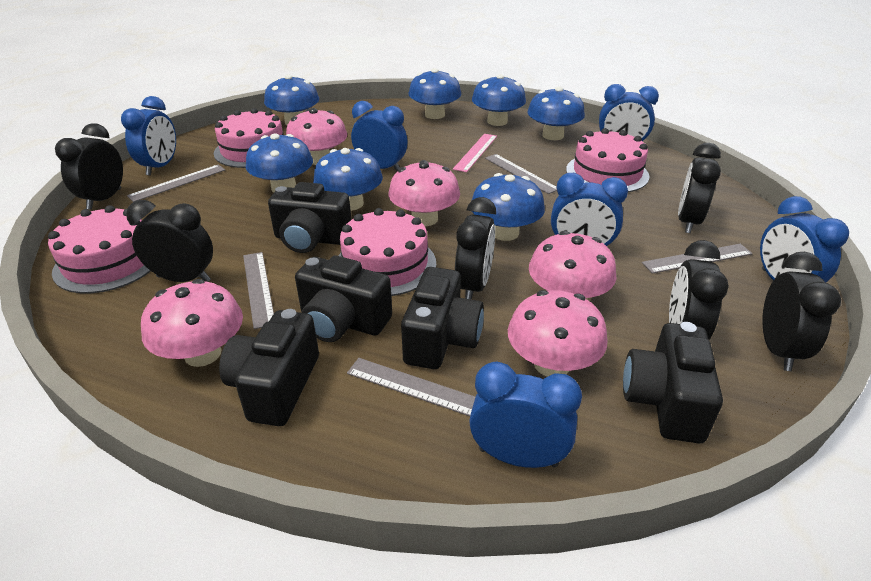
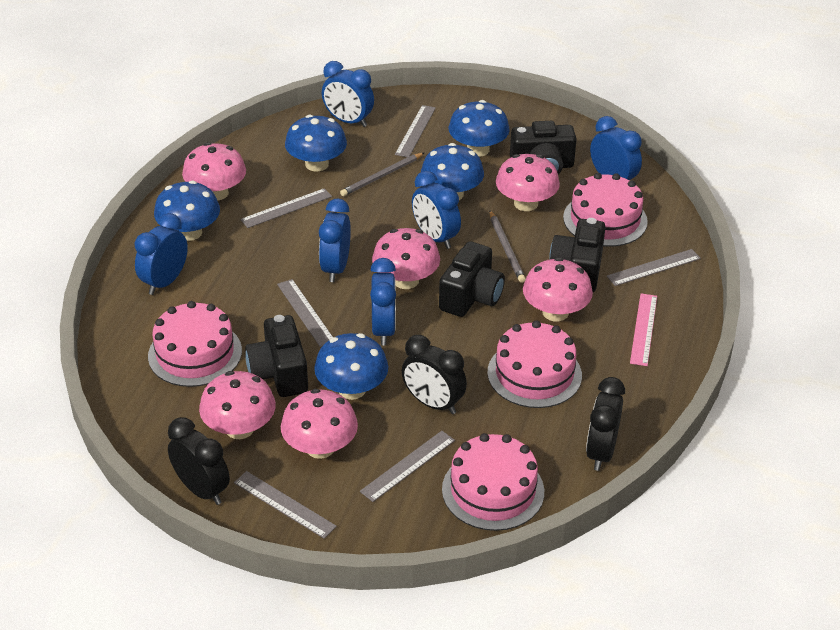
black camera: [219,309,319,426] [268,182,351,253] [295,256,392,342] [401,267,484,369] [623,322,723,443] = 5 -> [245,315,308,397] [439,241,505,317] [510,121,577,174] [549,218,605,292] = 4
black clock: [55,123,123,210] [126,200,213,282] [455,197,496,300] [669,240,729,340] [678,143,721,233] [762,252,841,371] = 6 -> [168,417,230,505] [402,335,467,414] [586,377,625,471] = 3
blue mushroom: [246,133,313,192] [264,74,319,125] [313,148,383,211] [408,68,461,119] [472,74,526,126] [472,173,545,241] [527,87,585,140] = 7 -> [154,180,220,241] [285,115,347,172] [314,333,388,400] [421,143,484,200] [449,100,510,157] = 5
grey pencil: none = 0 -> [340,153,424,196] [490,211,526,283] = 2
grey ruler: [127,165,225,202] [243,252,274,329] [347,358,475,416] [485,154,557,194] [642,244,753,274] = 5 -> [234,471,337,539] [240,188,332,228] [277,279,333,347] [360,431,455,502] [395,105,436,157] [607,249,701,286] = 6
pink mushroom: [141,279,243,367] [286,108,347,165] [389,160,460,226] [508,290,608,377] [529,231,617,298] = 5 -> [182,142,246,201] [199,371,276,439] [281,389,358,459] [372,228,440,289] [496,154,560,211] [523,257,593,321] = 6

